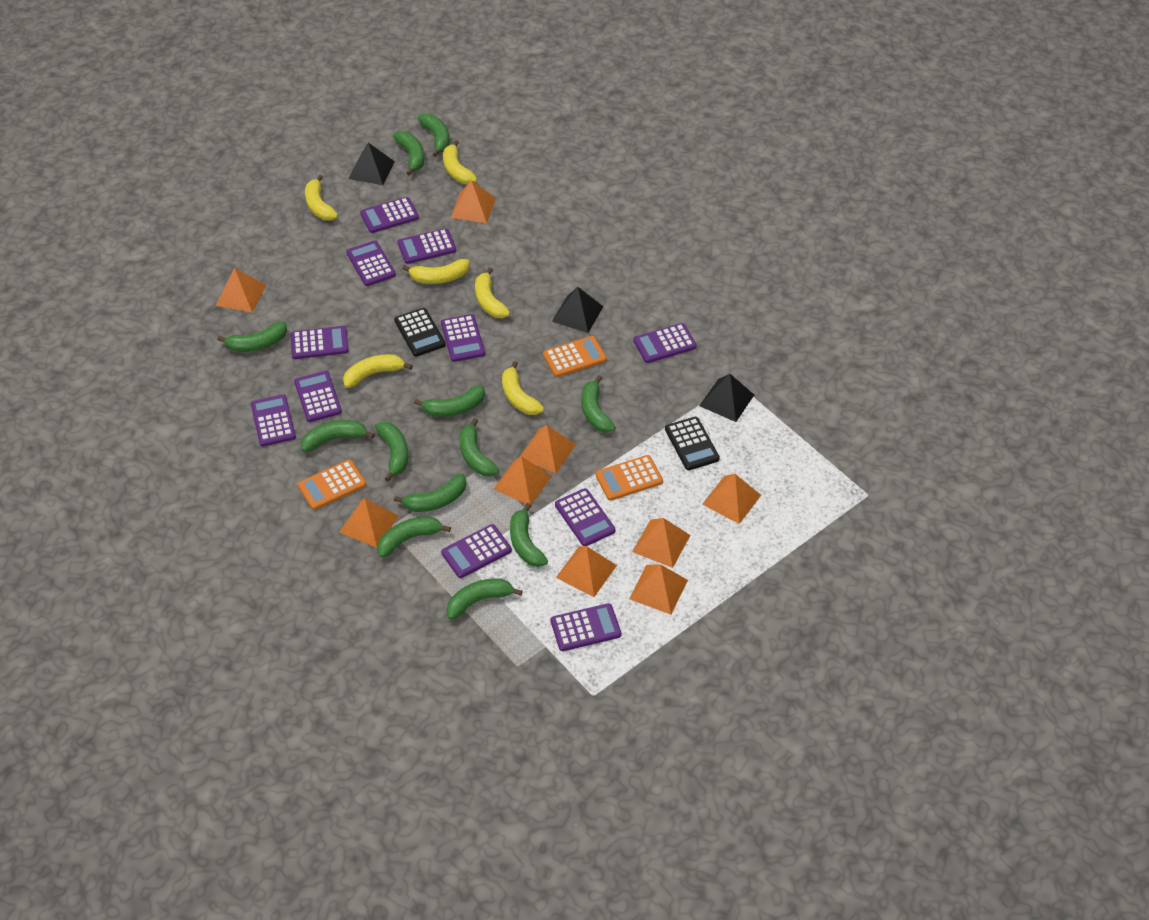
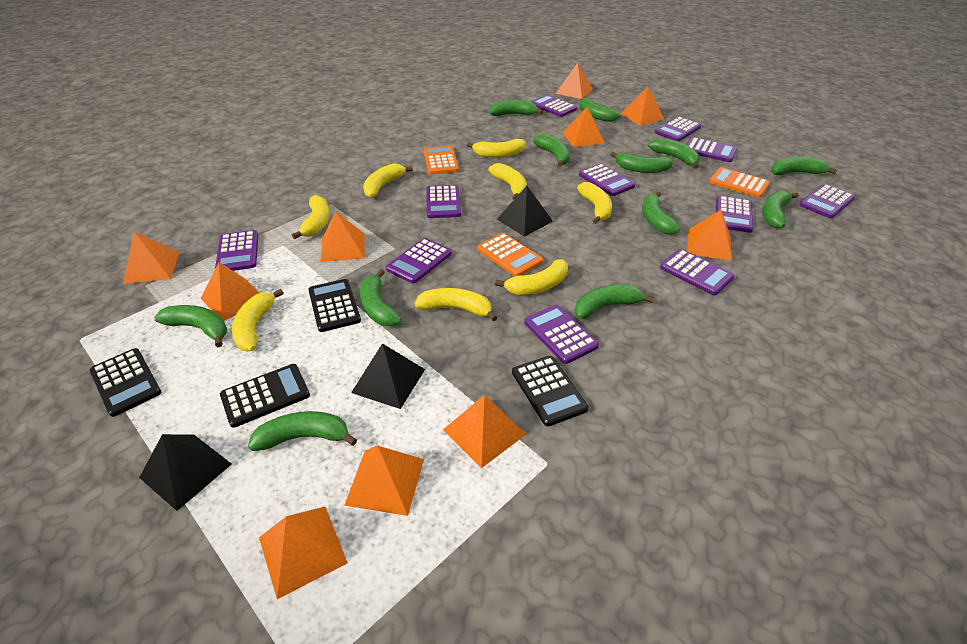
black calculator: [394,308,446,357] [665,417,720,470] = 2 -> [90,348,161,417] [220,364,310,428] [308,279,361,332] [512,356,588,426] = 4
orange pyramid: [215,268,266,312] [339,498,399,548] [451,180,496,223] [494,456,552,505] [520,425,576,474] [556,546,617,597] [629,564,688,615] [632,518,690,568] [702,474,761,524] = 9 -> [123,231,180,284] [201,262,259,321] [259,507,348,599] [320,212,365,262] [344,445,424,516] [443,395,526,468] [556,63,593,99] [563,107,605,147] [621,87,664,126] [687,210,732,261] = 10
yellow banana: [305,175,338,220] [343,354,413,388] [402,259,470,284] [443,140,477,184] [475,267,510,318] [502,361,544,415] = 6 -> [232,289,284,351] [292,195,330,239] [363,163,413,198] [414,288,497,321] [467,139,526,157] [489,163,527,200] [495,259,568,295] [577,182,612,224] = 8

